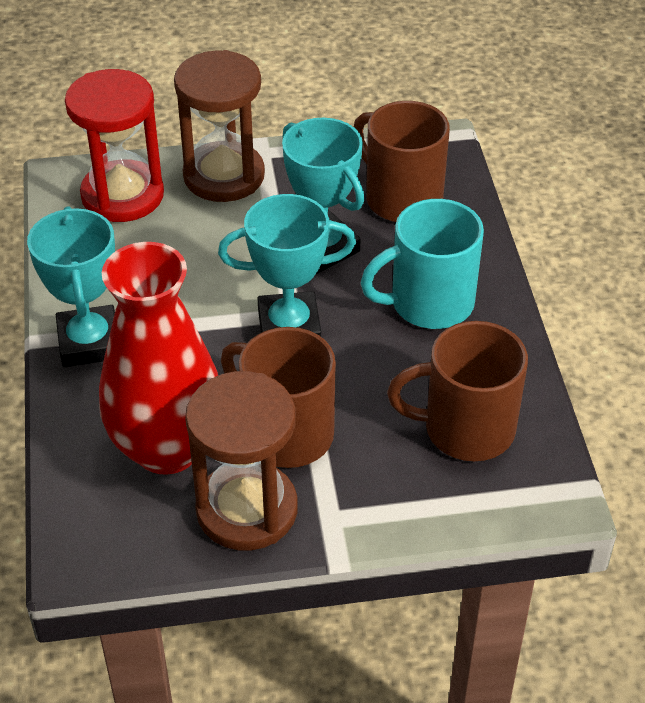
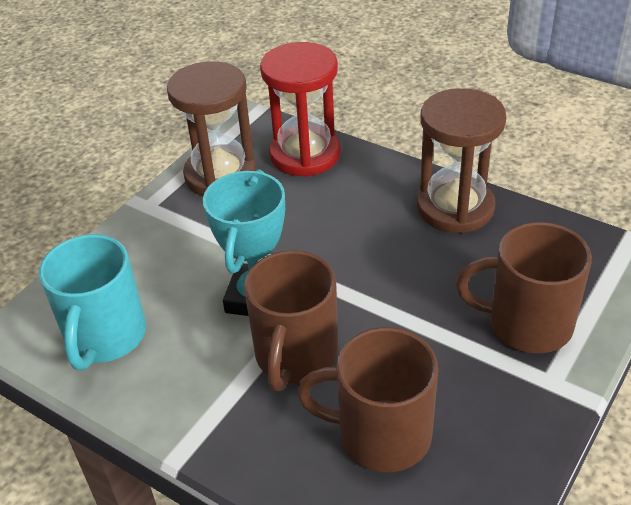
red vase: [99,242,218,474] = 1 -> none = 0
turquoise trophy: [27,206,115,367] [218,194,356,337] [282,118,365,274] = 3 -> [203,169,285,316] = 1

